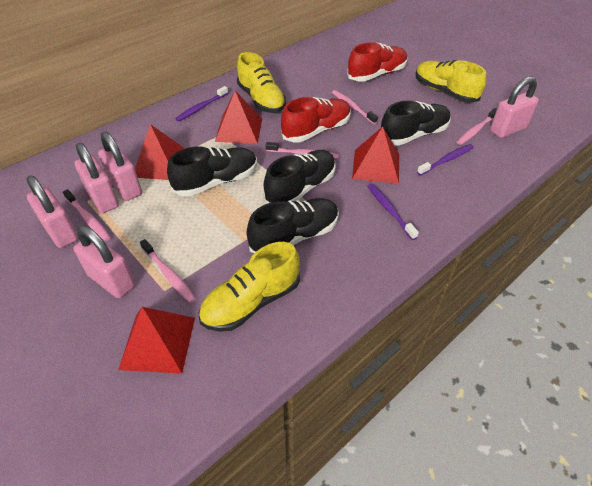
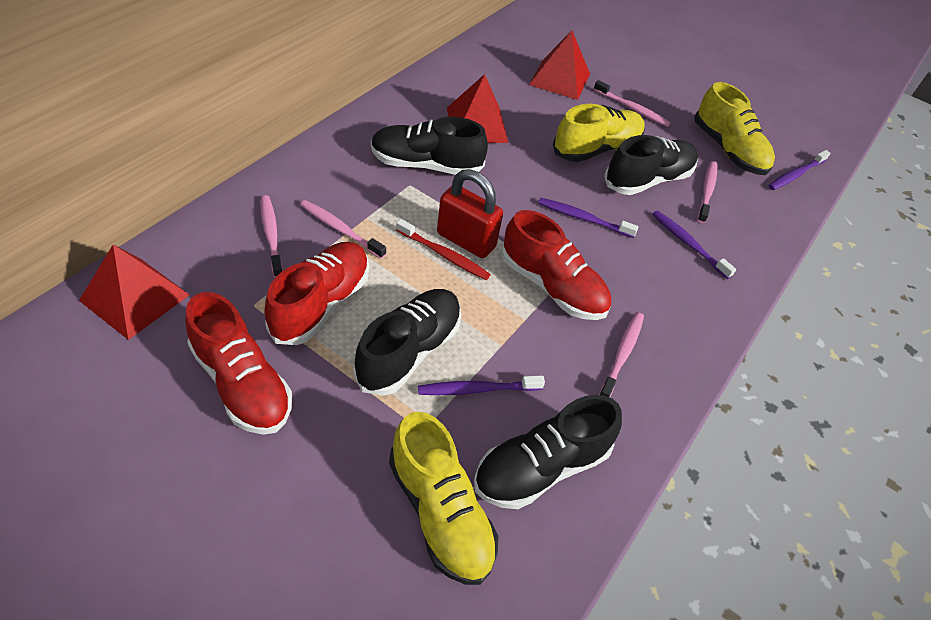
pink padlock: [26,175,78,248] [73,225,135,298] [74,143,119,213] [98,131,142,201] [490,77,539,138] = 5 -> none = 0
purple toothbrush: [175,86,228,121] [368,184,419,240] [417,144,474,175] = 3 -> [418,375,545,395] [538,198,639,238] [652,210,736,279] [769,150,830,190] = 4
red padlock: none = 0 -> [437,169,503,258] = 1
red pyramid: [118,307,195,374] [135,124,185,180] [215,91,262,144] [352,126,399,184] = 4 -> [79,245,190,340] [447,74,508,143] [529,31,590,100] = 3
red shoe: [281,97,351,142] [347,42,408,82] = 2 -> [185,292,292,435] [264,242,369,345] [501,210,611,320] = 3
red toothbrush: none = 0 -> [396,219,491,280] = 1

